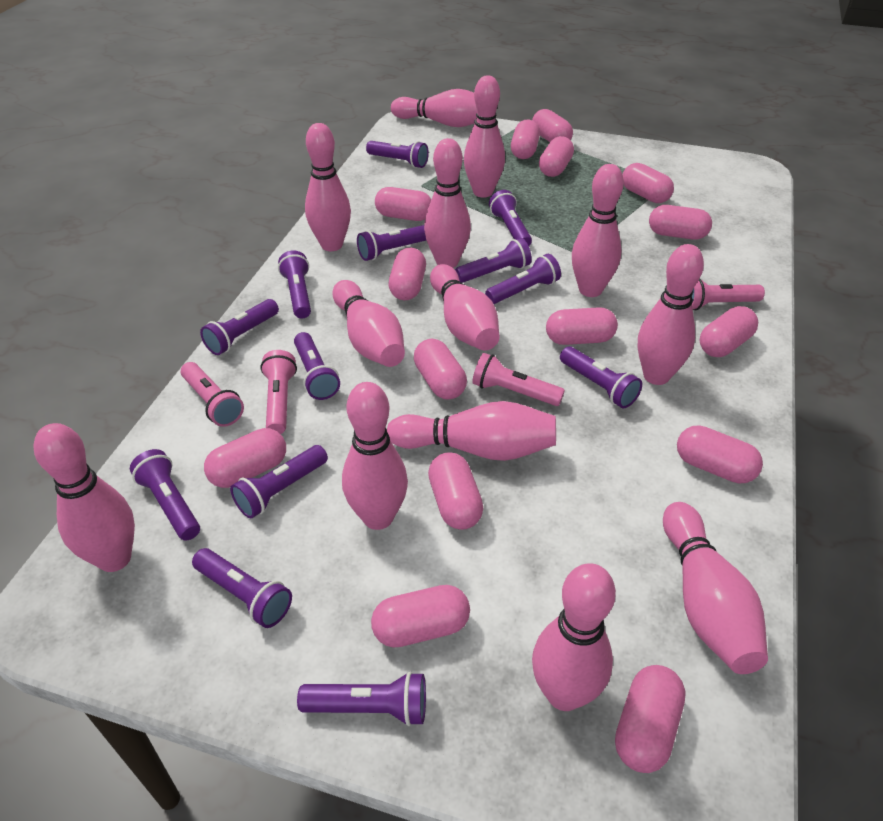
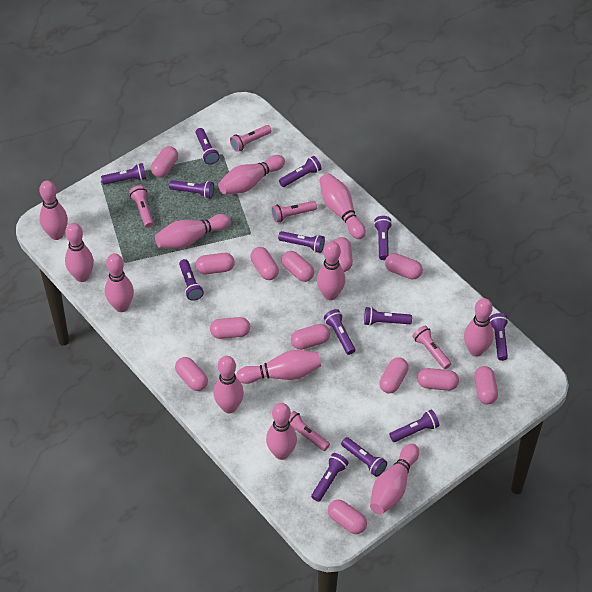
pink bowling pin: [33,423,135,572] [305,123,351,251] [332,280,405,367] [342,382,408,530] [387,401,556,461] [391,89,477,127] [424,138,471,268] [430,264,499,350] [464,75,505,198] [532,563,616,711] [572,164,624,297] [638,244,704,385] [663,502,768,674] = 13 -> [39,180,68,240] [65,223,94,282] [105,253,134,312] [155,214,230,249] [213,356,244,414] [218,155,285,194] [236,350,321,384] [266,403,297,460] [317,241,345,300] [320,173,366,239] [370,443,419,514] [464,298,494,357] = 12
pink capsule: [204,428,286,488] [371,585,470,648] [375,187,431,221] [389,248,426,300] [414,339,467,400] [428,452,484,530] [511,119,540,159] [532,109,573,142] [539,136,574,177] [546,307,618,345] [615,665,686,773] [622,163,674,203] [649,205,712,240] [677,425,763,483] [700,306,758,357] = 15 -> [151,146,178,177] [175,357,208,391] [196,253,235,274] [210,317,250,339] [250,247,279,280] [281,251,314,282] [291,324,330,350] [328,500,367,534] [334,237,353,272] [379,357,409,393] [385,253,423,280] [417,368,459,391] [474,366,498,404] = 13
pink flashlight: [181,362,244,427] [260,350,297,434] [472,353,565,406] [692,279,765,310] = 4 -> [129,185,154,228] [230,125,272,152] [271,201,317,223] [289,411,330,451] [412,326,451,369] = 5

